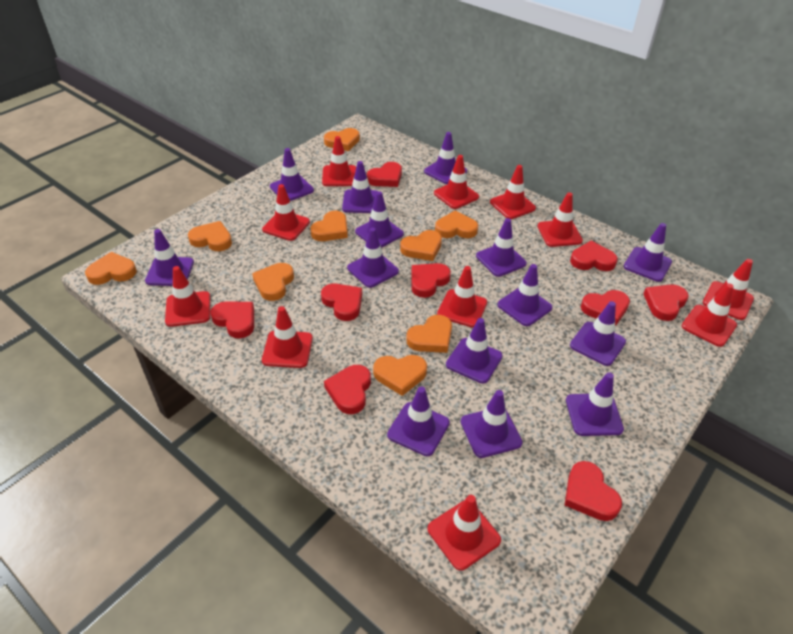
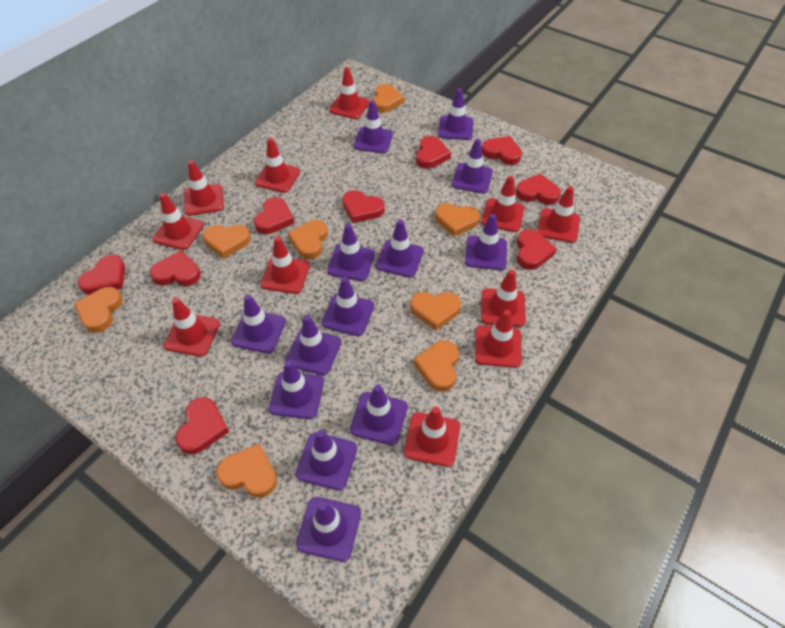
orange heart: [85,252,137,285] [188,221,232,251] [252,263,294,301] [310,211,348,241] [324,128,360,151] [373,355,427,396] [400,230,442,261] [406,315,452,353] [435,210,478,238] = 9 -> [74,287,123,333] [203,225,251,258] [216,444,277,498] [288,220,328,259] [373,84,405,113] [410,292,461,330] [414,340,459,391] [435,203,480,236] = 8
purple traffic cone: [145,229,194,286] [270,148,314,201] [342,161,378,213] [347,228,399,288] [355,191,404,248] [387,387,450,456] [424,132,467,184] [446,318,503,384] [461,390,522,458] [476,218,527,277] [497,264,553,326] [566,372,624,436] [570,301,626,366] [624,223,672,282] = 14 -> [231,294,286,354] [269,360,324,419] [285,315,341,375] [296,430,357,491] [296,497,361,562] [322,277,374,336] [327,224,375,281] [350,385,408,445] [354,100,393,153] [376,220,424,278] [438,88,473,140] [452,138,493,193] [465,214,507,270] = 13

